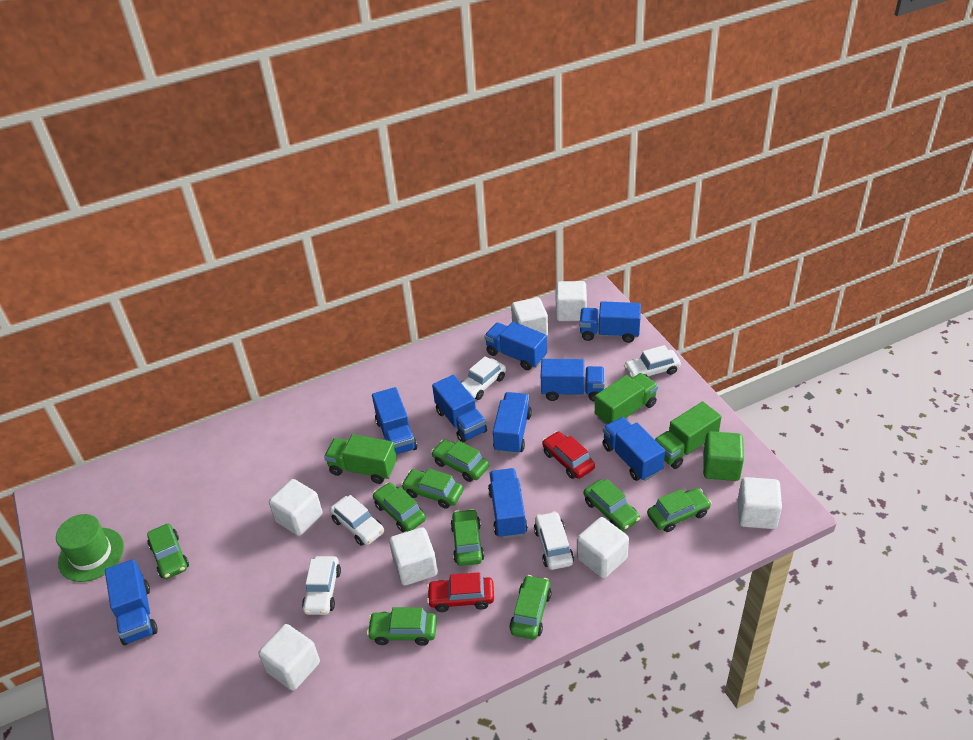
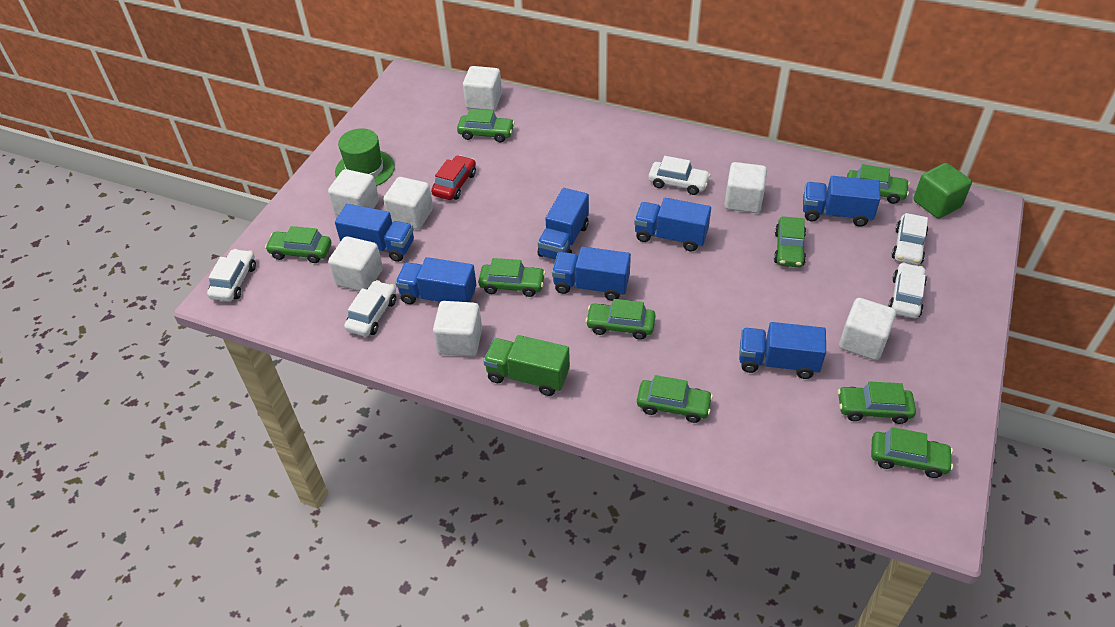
blue truck: [105,559,158,645] [372,387,417,455] [432,375,487,443] [484,322,547,370] [488,468,528,539] [493,392,532,454] [541,359,605,402] [580,301,641,343] [602,417,665,481] = 9 -> [335,204,414,262] [395,257,477,304] [538,188,589,260] [552,246,631,301] [634,198,711,252] [739,322,826,379] [803,176,881,227] = 7
green truck: [324,434,397,484] [595,373,658,425] [654,401,722,469] = 3 -> [483,335,570,396] = 1
red car: [427,572,494,612] [542,431,595,479] = 2 -> [431,155,476,200] = 1

